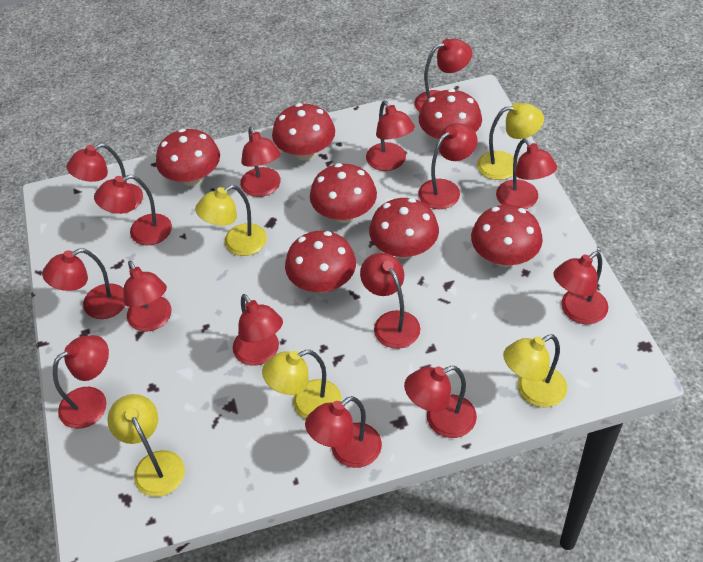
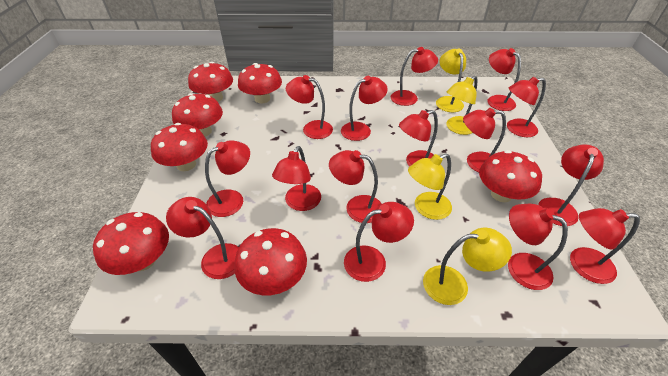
yellow lamp: [107,394,185,497] [195,185,267,256] [262,350,342,419] [477,103,544,180] [503,334,567,408] = 5 -> [408,153,452,220] [423,228,512,305] [436,49,466,112] [446,76,478,135] = 4

